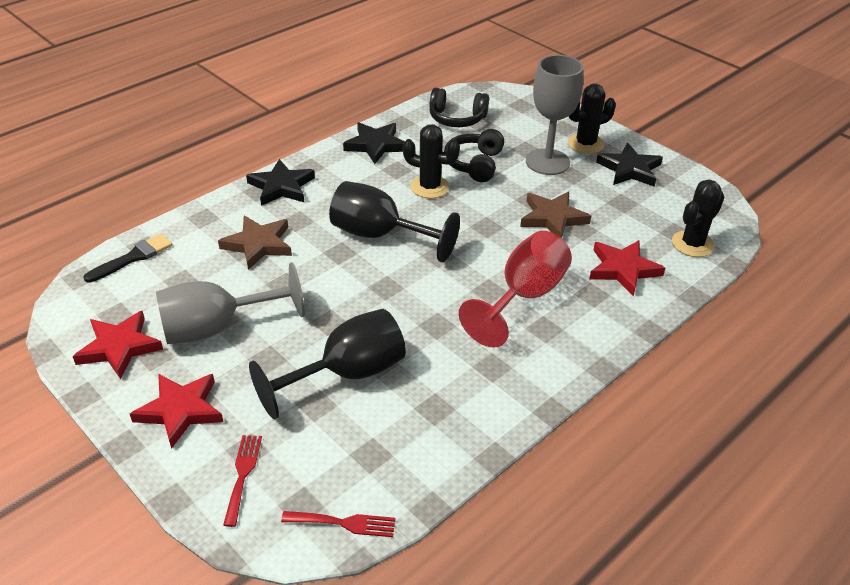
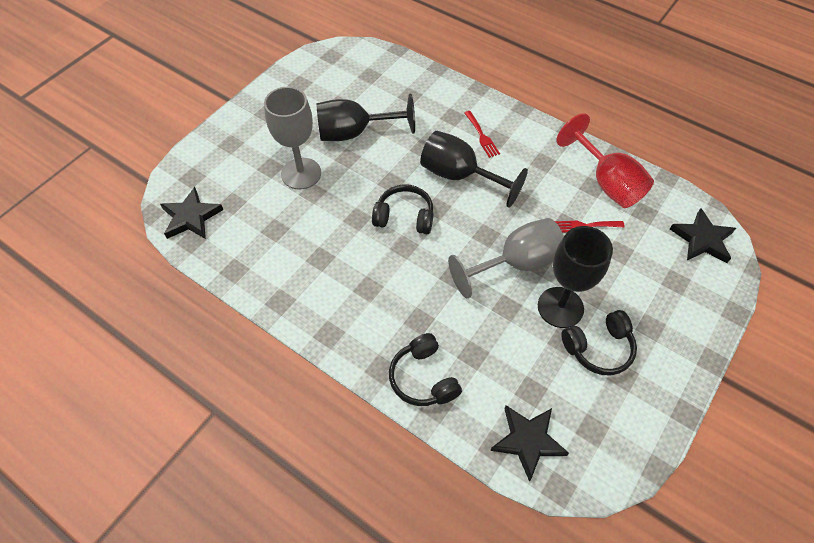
black brush: [83,234,172,283] = 1 -> none = 0
black cactus: [403,124,460,198] [568,84,616,154] [672,180,724,257] = 3 -> none = 0
black goblet: [249,309,406,419] [329,181,460,262] = 2 -> [316,94,415,141] [420,131,528,208] [538,226,613,328] = 3
black headphones: [430,88,489,127] [444,129,504,182] = 2 -> [372,184,434,234] [389,333,462,406] [561,310,637,375] = 3
brown star: [218,215,292,270] [520,192,591,238] = 2 -> none = 0
red star: [73,311,163,379] [130,374,223,449] [589,240,665,296] = 3 -> none = 0

